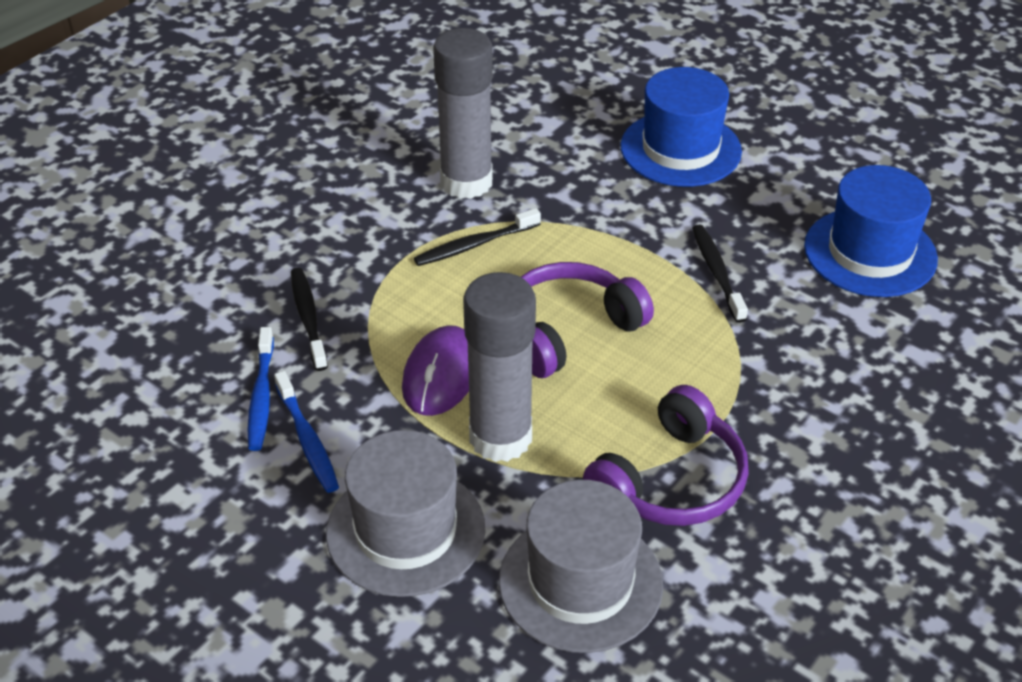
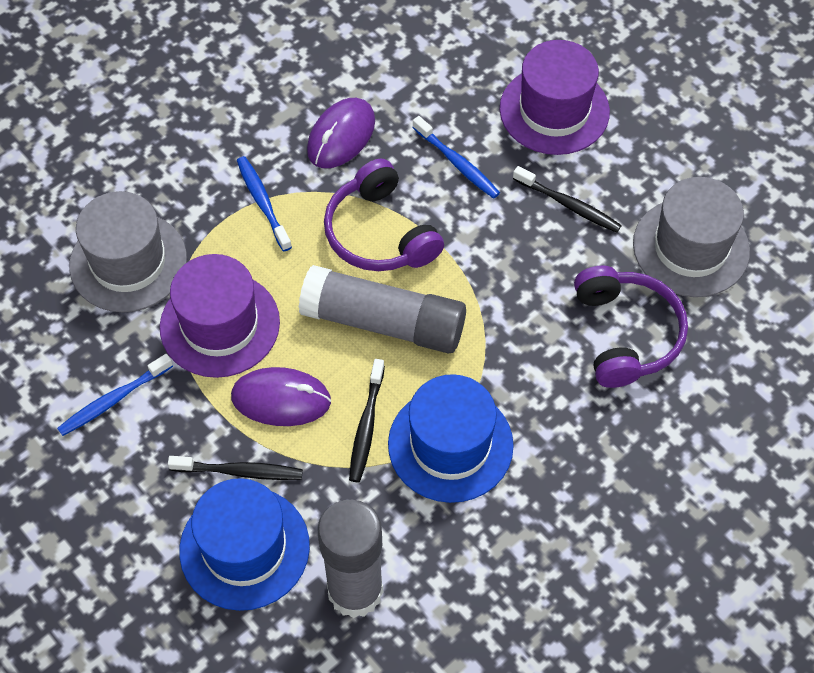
blue toothbrush: [248,327,274,451] [274,371,339,493] = 2 -> [57,354,173,436] [236,156,292,251] [412,116,500,199] = 3
purple hat: none = 0 -> [160,254,280,378] [500,40,610,155] = 2
purple mouse: [402,325,469,416] = 1 -> [231,367,331,426] [307,98,375,168] = 2

